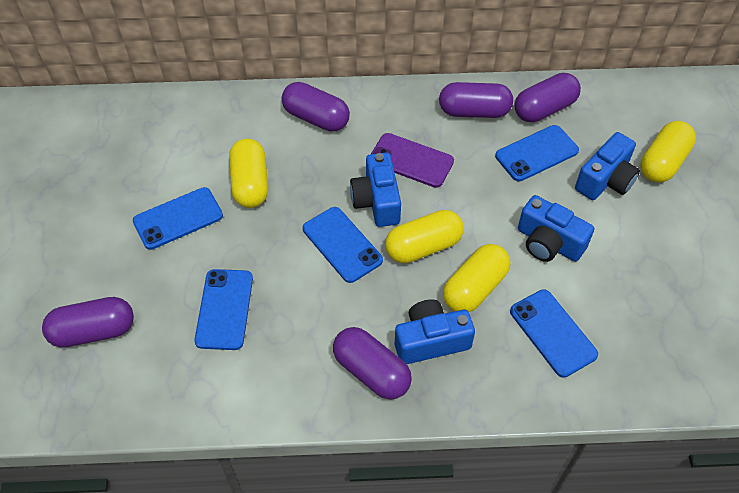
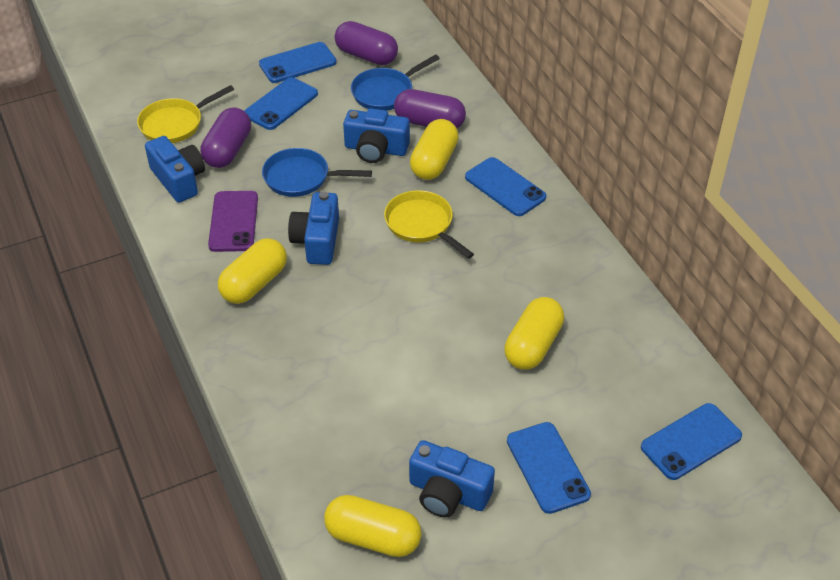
blue pan: none = 0 -> [262,148,372,197] [351,54,440,111] = 2
purple capsule: [42,297,134,347] [282,82,350,131] [333,327,412,400] [439,82,513,118] [515,73,581,122] = 5 -> [201,107,251,168] [335,21,398,65] [394,89,466,128] = 3
yellow pan: none = 0 -> [137,85,234,143] [384,190,474,259] = 2

